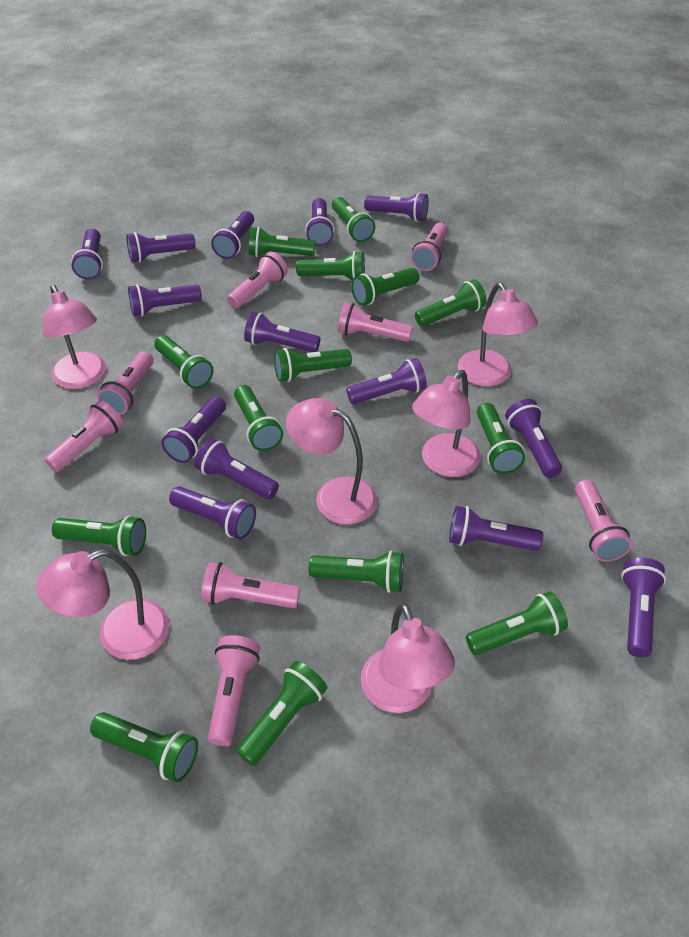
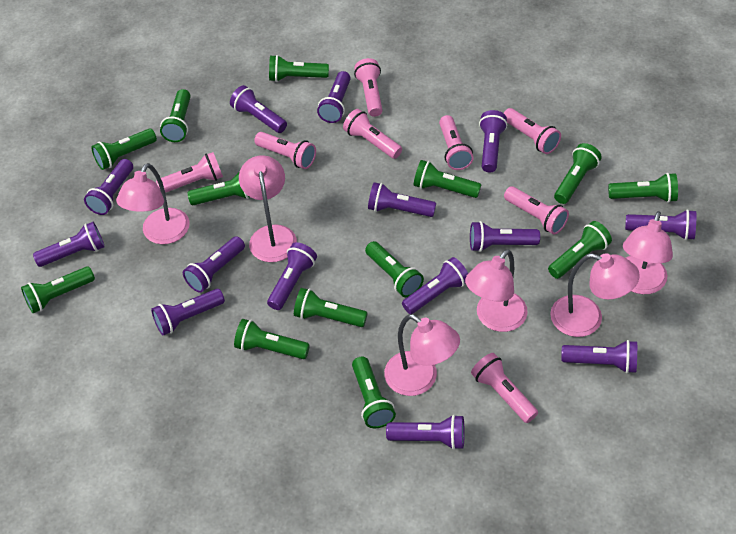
green flashlight: [52,515,146,556] [90,712,198,782] [154,335,213,389] [234,385,283,451] [236,661,327,766] [249,227,315,257] [274,348,352,382] [296,251,365,280] [309,550,404,593] [332,197,375,242] [351,268,419,305] [415,279,486,327] [466,591,568,655] [477,403,525,474] = 14 -> [21,266,95,313] [91,128,157,170] [160,89,191,142] [187,173,249,205] [234,319,310,359] [269,55,329,82] [294,288,367,327] [352,356,396,428] [365,241,424,297] [414,160,481,198] [548,221,612,279] [554,143,602,204] [608,173,678,203] = 13

